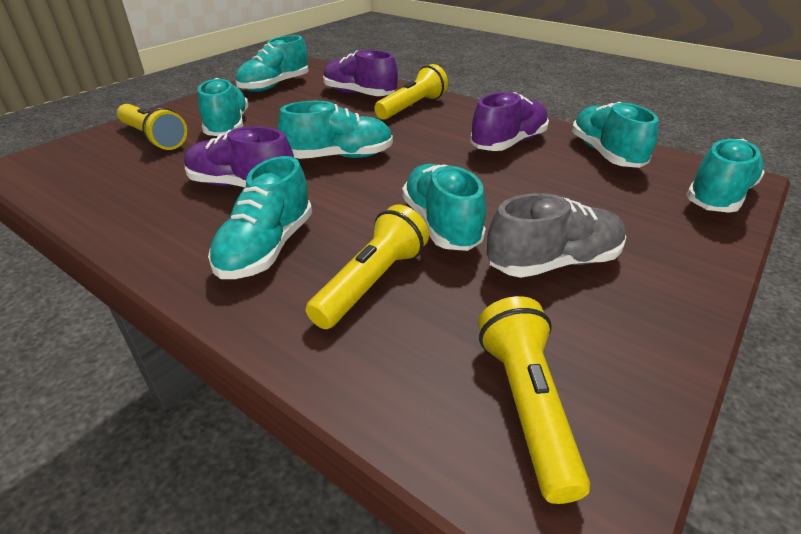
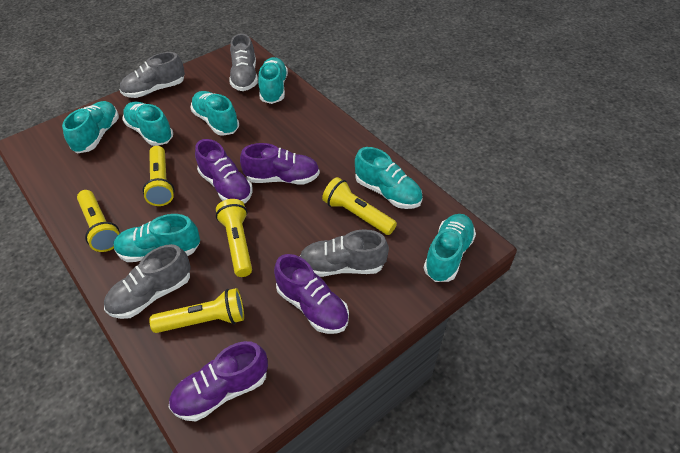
grey shoe: [487,193,626,278] = 1 -> [104,244,191,319] [120,52,185,98] [229,33,258,91] [299,229,389,277] = 4
purple shoe: [184,126,294,187] [323,50,398,96] [470,92,549,151] = 3 -> [169,341,268,421] [195,139,252,204] [240,143,320,184] [274,254,349,334] = 4
yellow flashlight: [117,104,187,150] [306,205,429,329] [374,64,448,120] [478,296,590,504] = 4 -> [77,190,120,252] [143,146,175,206] [149,288,244,333] [216,199,252,277] [322,177,397,235] = 5

